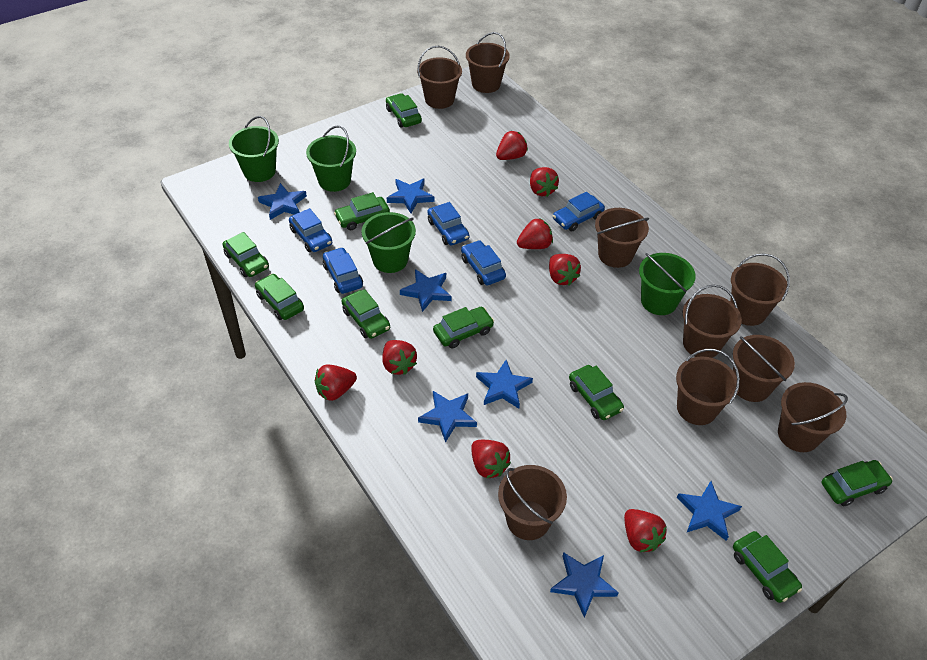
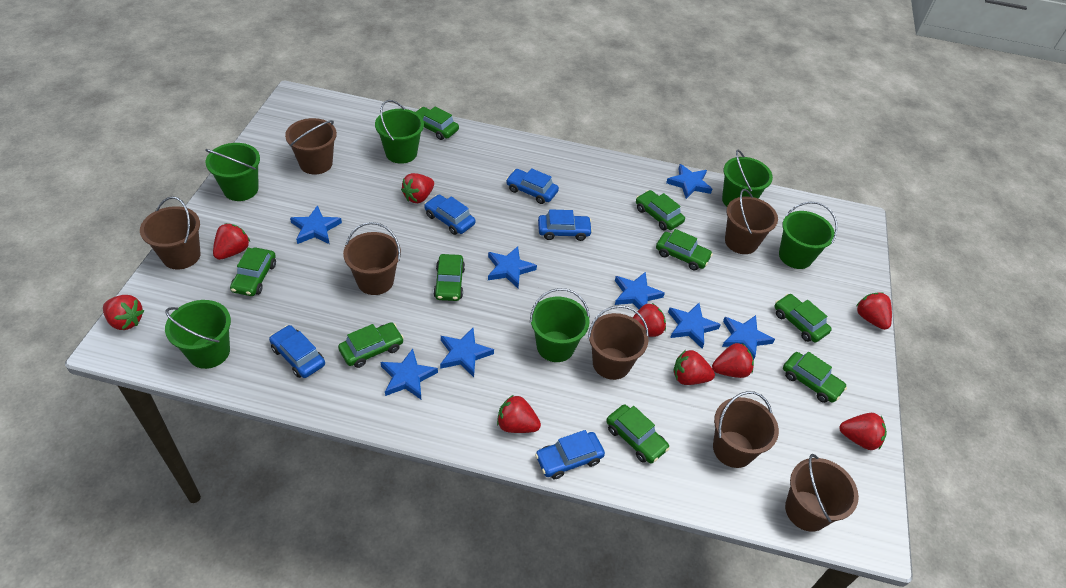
blue star: [258,183,307,220] [387,178,434,213] [400,269,452,312] [418,391,477,443] [476,360,533,409] [550,552,619,618] [677,481,742,541] = 7 -> [290,205,342,244] [381,349,438,399] [440,328,494,377] [488,246,537,288] [615,272,665,309] [666,164,712,199] [668,303,721,349] [722,315,775,360] = 8
brown bucket: [417,46,462,109] [466,32,510,93] [498,465,567,540] [595,208,649,268] [676,349,740,425] [683,285,742,358] [730,253,790,326] [733,335,795,402] [778,382,848,452] = 9 -> [140,196,201,270] [285,118,337,174] [343,222,401,295] [588,305,649,380] [713,391,779,468] [725,189,778,254] [785,454,859,532] = 7
green bucket: [229,116,279,182] [306,125,356,192] [362,212,416,273] [639,253,696,315] = 4 -> [165,300,231,369] [205,143,260,201] [375,100,424,164] [530,288,590,362] [722,150,773,207] [779,202,838,269] = 6
red strawberry: [315,365,357,401] [383,340,417,375] [471,440,511,479] [496,131,528,160] [517,218,553,249] [530,167,559,197] [549,254,581,285] [624,509,667,553] = 8 -> [103,295,144,330] [213,223,250,260] [401,173,434,203] [497,395,541,433] [633,303,666,337] [673,350,715,385] [712,343,754,378] [839,413,887,450] [857,293,892,330] = 9

